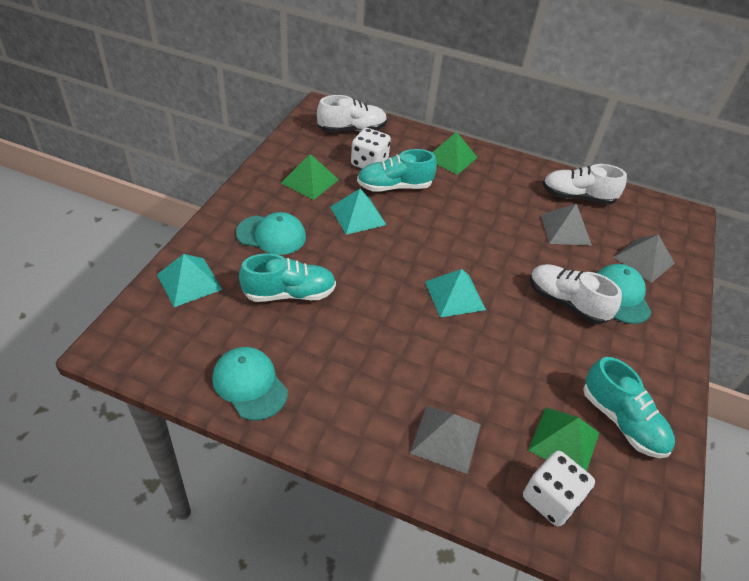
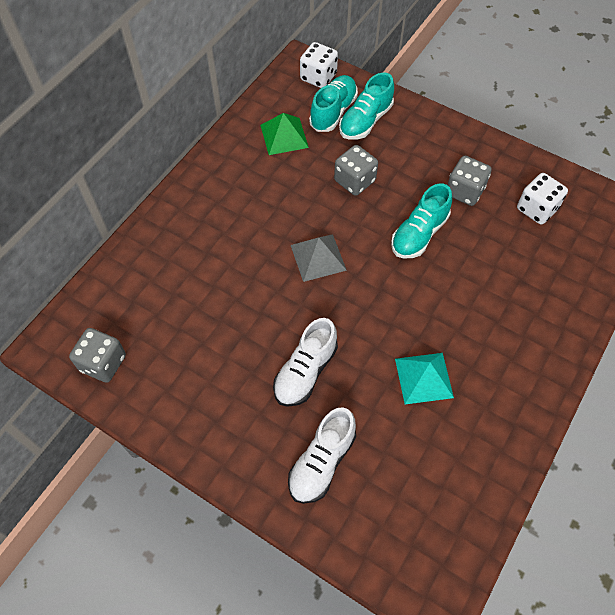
green pyramid: [281,154,339,200] [432,132,478,175] [528,408,599,471] = 3 -> [260,113,309,155] = 1
grey dice: none = 0 -> [69,328,126,383] [334,145,378,196] [447,156,492,206] = 3
grey pyramid: [410,406,481,474] [541,204,592,246] [613,234,675,283] = 3 -> [291,234,347,282] = 1
turquoise cap: [212,347,288,421] [236,212,306,255] [597,264,651,324] = 3 -> none = 0
turquoise pyramid: [157,254,222,307] [330,189,386,235] [425,269,486,317] = 3 -> [395,353,454,404] = 1
white shoe: [317,95,387,132] [530,264,622,324] [542,164,627,205] = 3 -> [273,318,338,407] [288,407,356,504] = 2

